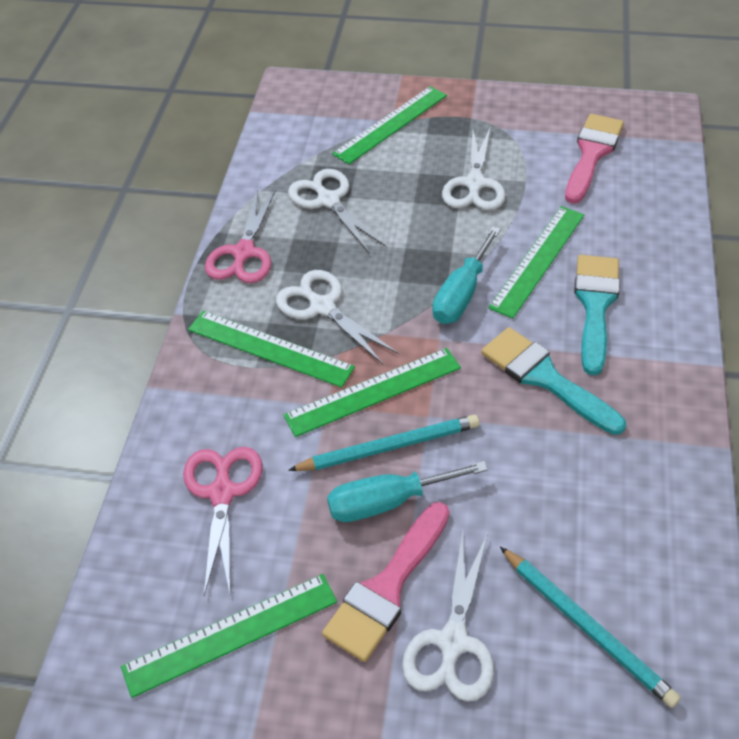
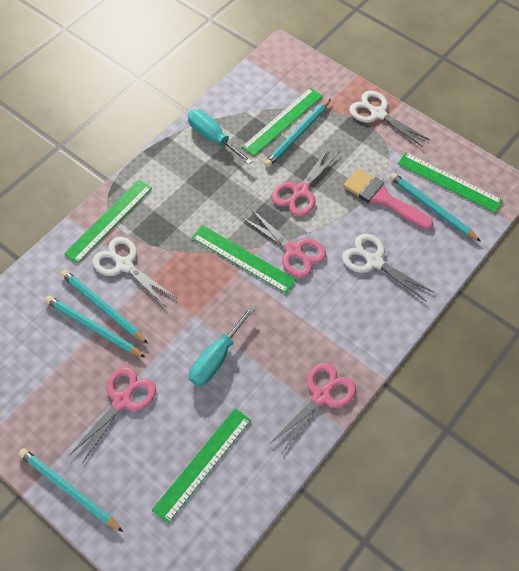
pink brush: [322,502,450,662] [565,114,624,204] = 2 -> [343,169,433,230] = 1
pink scissors: [183,447,263,596] [205,189,276,283] = 2 -> [70,367,156,464] [241,209,326,277] [269,363,356,453] [272,147,339,216] = 4
turquoise brush: [481,327,626,435] [574,255,620,375] = 2 -> none = 0
turquoise pencil: [288,415,479,471] [500,547,681,708] = 2 -> [18,448,123,532] [45,296,146,358] [61,270,148,344] [264,99,331,167] [390,173,481,242] = 5
white scissors: [276,270,399,364] [288,169,386,254] [402,532,494,702] [442,126,506,211] = 4 -> [92,237,176,306] [342,234,433,302] [349,91,430,147] = 3

